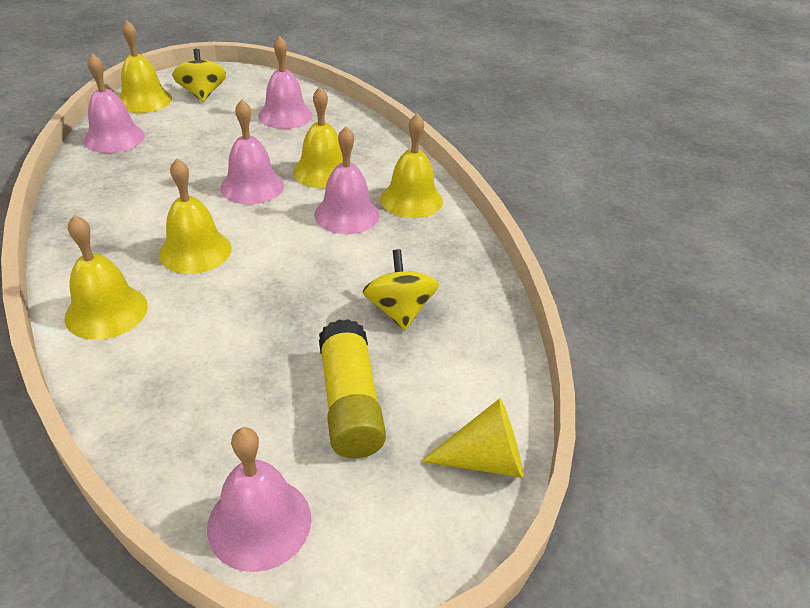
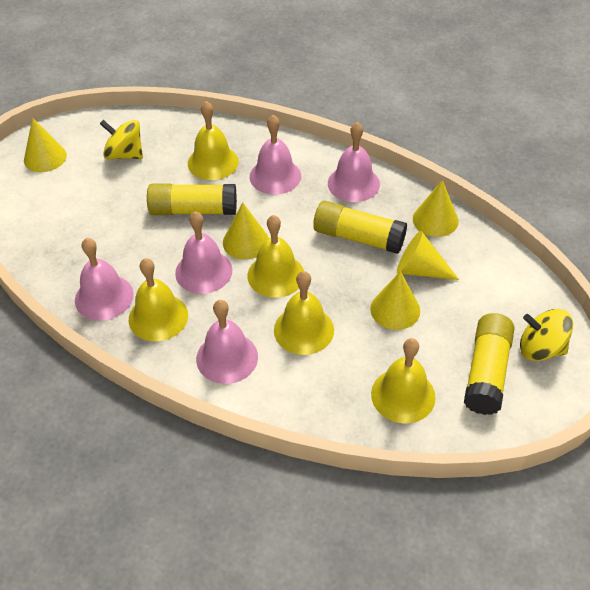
yellow cone: [420,398,523,478] = 1 -> [24,117,67,172] [223,202,269,260] [370,271,420,330] [397,231,459,280] [413,180,459,237] = 5
yellow glue stick: [319,319,386,459] = 1 -> [147,183,237,215] [313,201,407,254] [464,313,515,415] = 3

